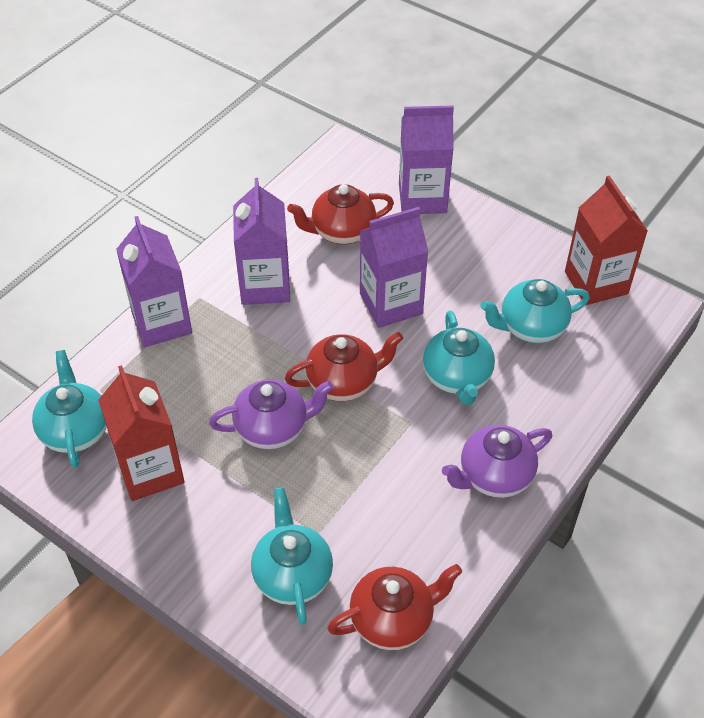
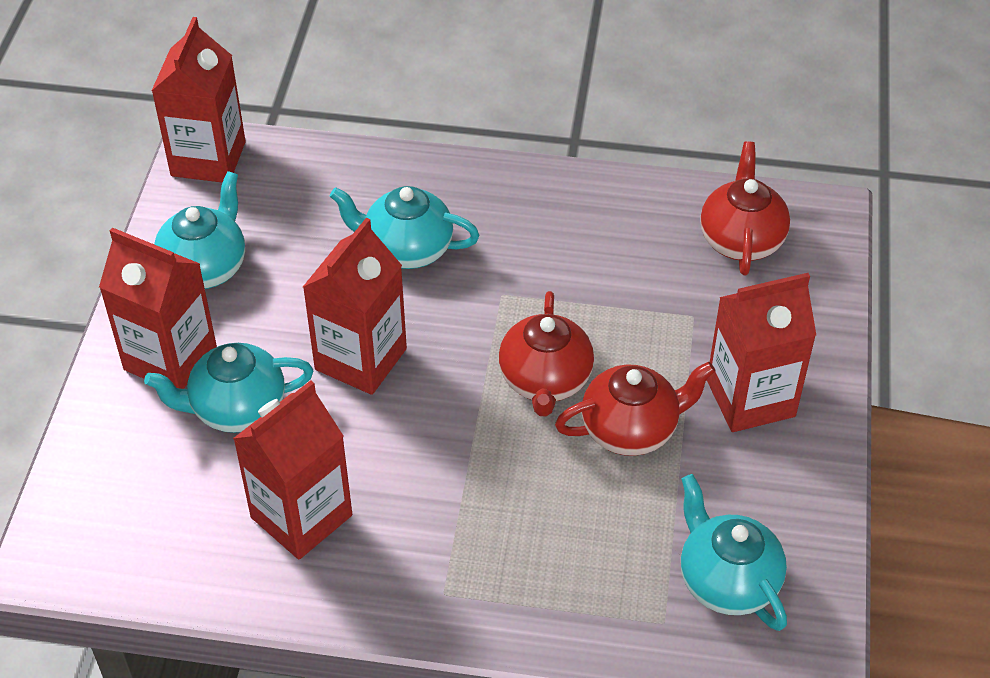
purple carton: [116,216,192,347] [233,178,290,305] [360,207,429,328] [399,106,454,214] = 4 -> none = 0
purple teapot: [209,379,334,449] [442,425,552,498] = 2 -> none = 0
red carton: [98,365,185,501] [565,176,648,305] = 2 -> [99,228,217,389] [152,17,246,183] [233,380,352,560] [303,218,407,395] [707,273,816,432] = 5

